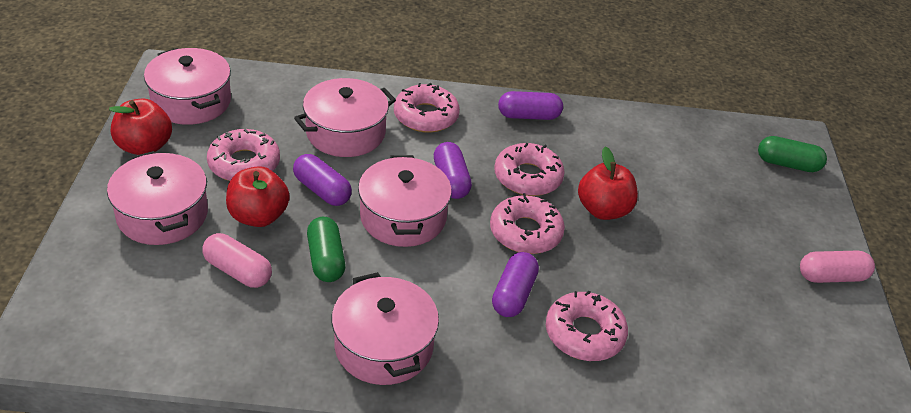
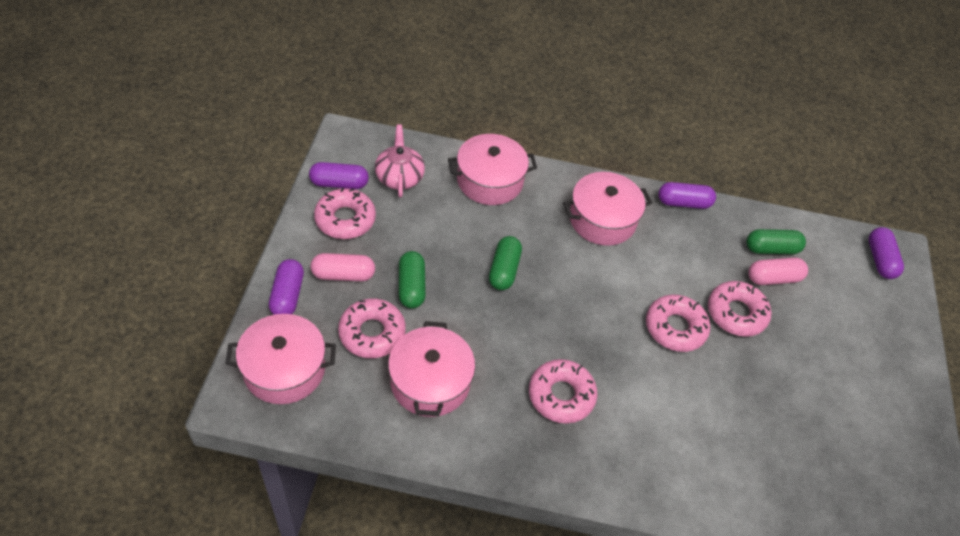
green capsule: [307,217,345,282] [758,136,827,172] = 2 -> [399,251,426,309] [489,236,522,290] [746,229,806,254] = 3
pink pot: [107,151,208,245] [144,48,231,125] [294,78,396,157] [331,272,439,385] [358,155,452,247] = 5 -> [225,314,336,404] [388,321,475,417] [448,134,537,205] [563,172,652,246] = 4
pink teapot: none = 0 -> [375,124,425,197] = 1
red apple: [109,98,172,155] [226,166,290,227] [578,147,638,220] = 3 -> none = 0

